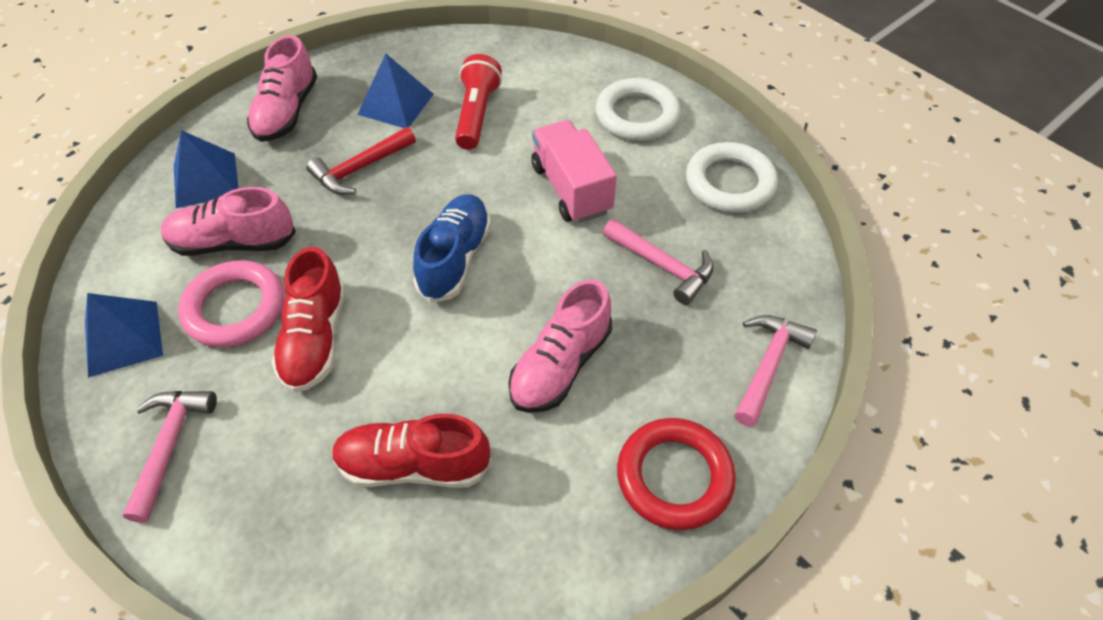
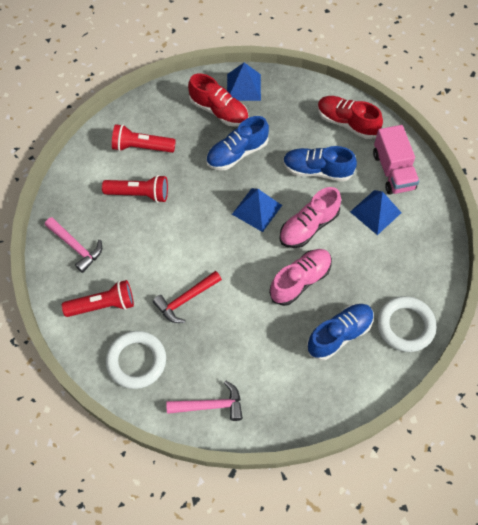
blue shoe: [413,194,491,303] = 1 -> [206,116,269,170] [283,146,357,182] [307,304,374,360] = 3
pink hammer: [123,391,217,523] [603,219,714,305] [735,315,817,427] = 3 -> [45,217,102,273] [166,381,243,421] = 2
pink ring: [178,260,284,347] = 1 -> none = 0
pink shoe: [161,187,296,256] [247,35,317,142] [508,279,612,413] = 3 -> [269,249,332,306] [279,187,341,248] = 2
red flashlight: [455,54,502,150] = 1 -> [62,280,134,317] [102,175,168,203] [112,124,176,153] = 3
red ring: [617,418,736,530] = 1 -> none = 0

